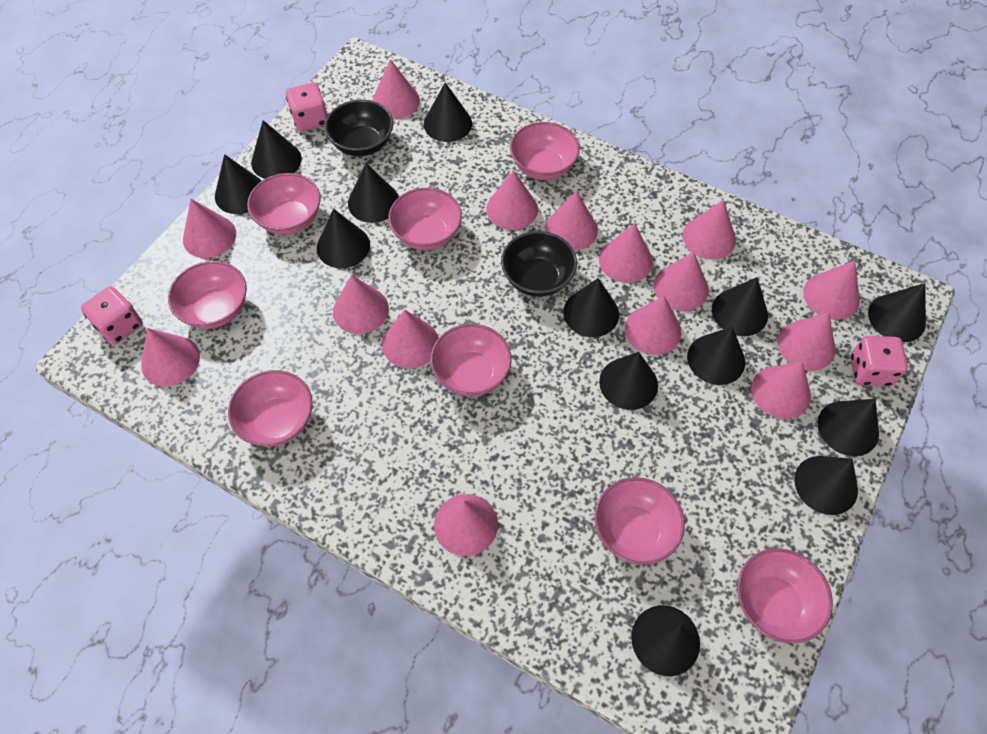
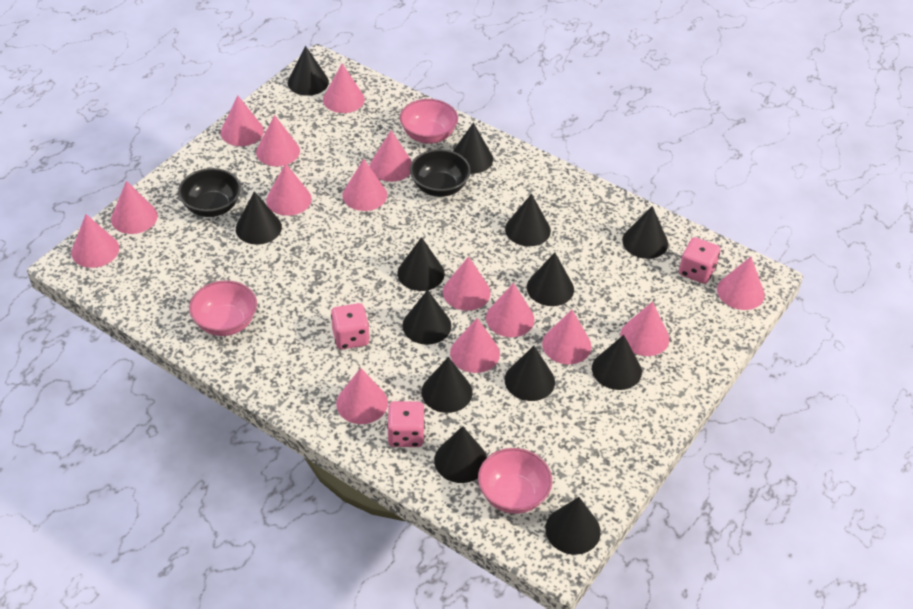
pink bowl: [168,261,247,329] [228,370,313,447] [247,173,321,235] [388,188,462,250] [430,324,512,397] [510,122,580,180] [594,477,685,565] [737,548,833,644] = 8 -> [189,280,257,336] [400,99,458,144] [478,448,552,514] = 3

